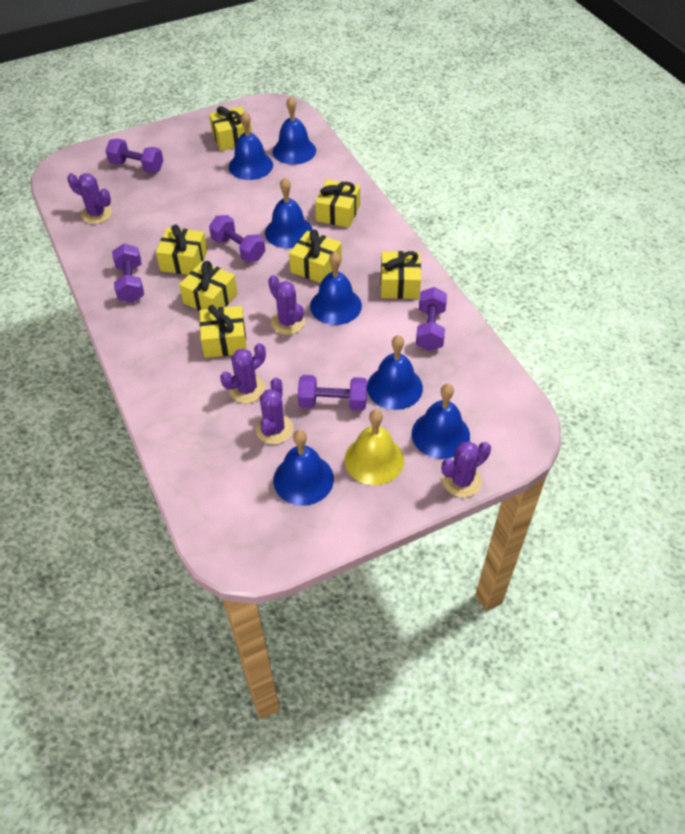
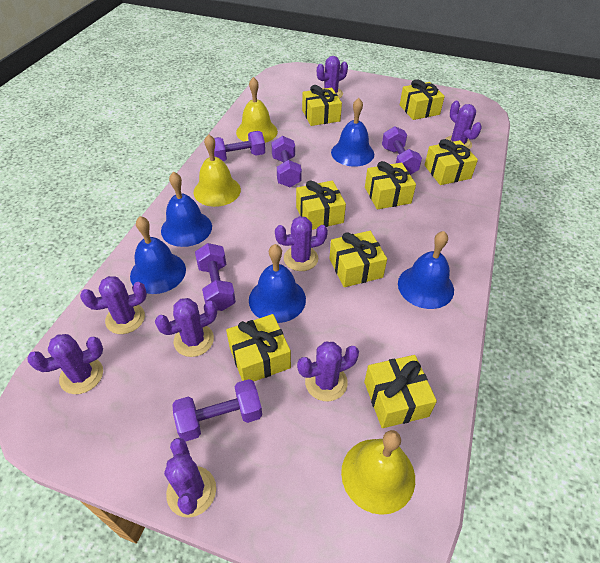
blue bell: [229,111,273,180] [265,177,313,249] [272,96,316,165] [273,430,334,506] [310,252,362,325] [367,335,423,410] [412,384,470,459] = 7 -> [130,216,186,294] [161,172,212,247] [249,244,306,323] [331,98,374,167] [398,231,454,309] = 5
purple cactus: [67,173,112,224] [220,343,266,403] [256,378,293,444] [268,275,305,335] [442,441,491,497] = 5 -> [27,334,103,394] [80,276,147,334] [155,298,217,357] [164,438,216,518] [275,216,328,271] [297,342,359,401] [317,56,348,99] [446,101,482,149] = 8
yellow bell: [344,410,404,485] = 1 -> [194,134,241,207] [236,77,278,143] [341,430,415,515] = 3
yellow gift: [156,224,208,275] [179,261,238,311] [200,305,247,358] [209,106,252,151] [289,230,342,283] [315,179,360,228] [380,251,421,299] = 7 -> [226,314,291,381] [296,181,346,230] [302,85,342,126] [329,231,387,287] [364,355,437,428] [365,161,416,209] [400,79,445,120] [425,139,478,185] = 8

